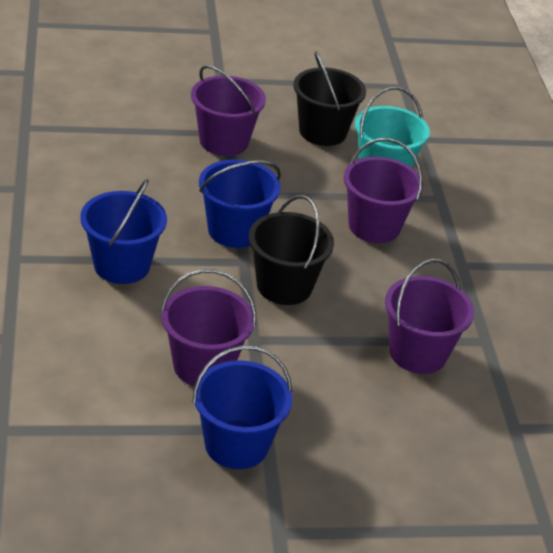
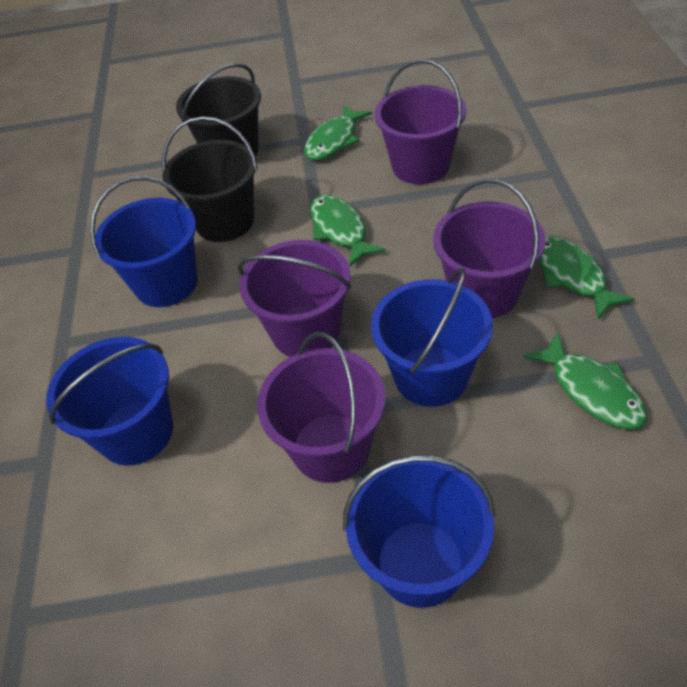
blue bucket: [80,179,167,284] [192,345,292,469] [199,159,281,248] = 3 -> [46,337,173,466] [90,176,198,307] [343,455,496,608] [371,268,493,407] = 4
green fish: none = 0 -> [304,105,372,160] [310,195,386,267] [523,332,647,429] [538,236,635,319] = 4
turquoise bucket: [355,87,430,167] = 1 -> none = 0

